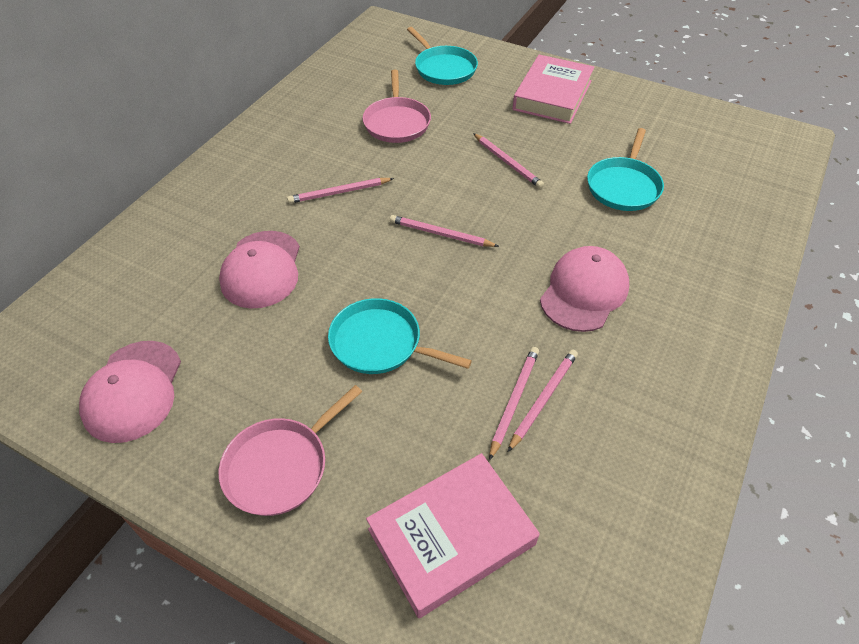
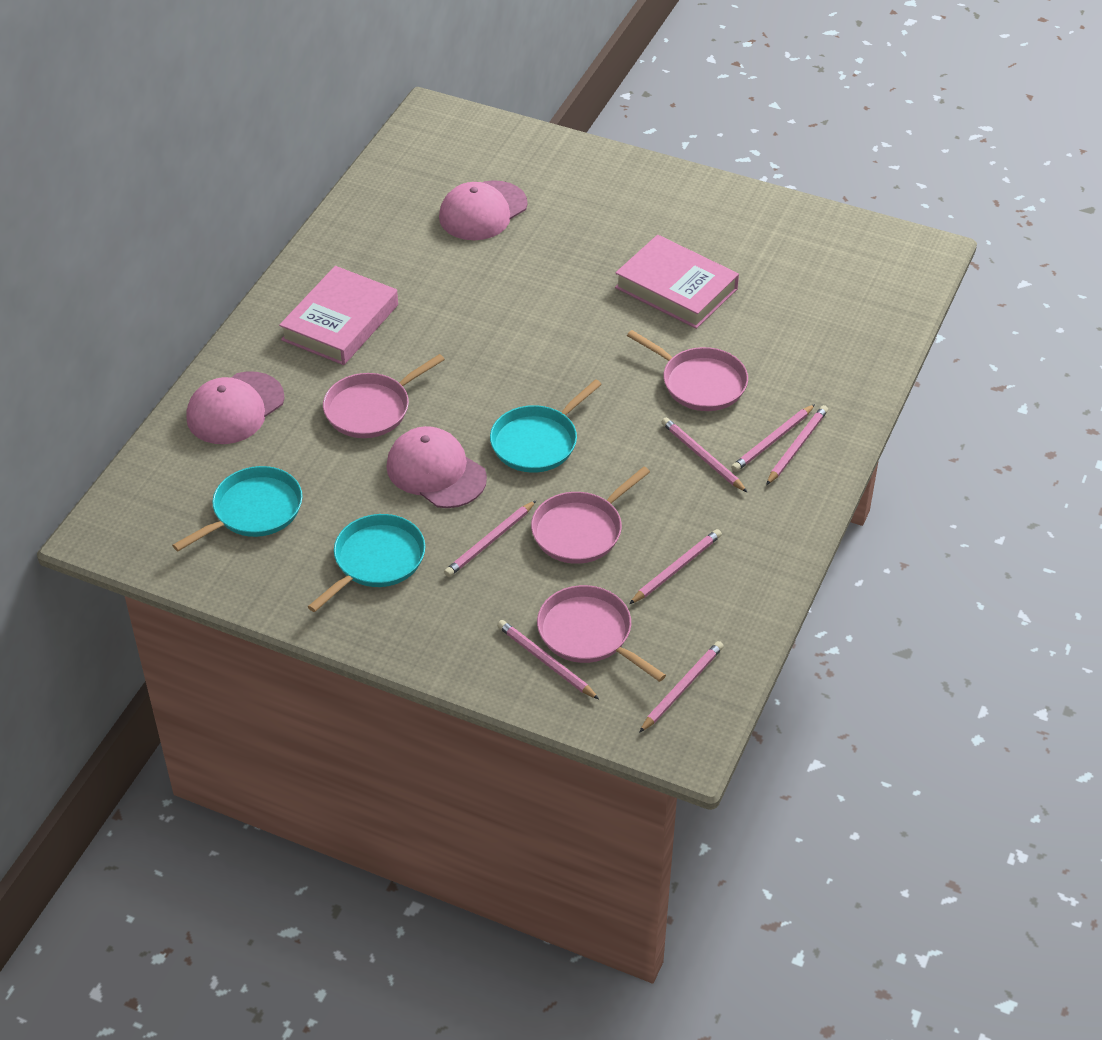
pink pan: [219,385,362,516] [363,70,431,143] = 2 -> [323,354,445,438] [531,466,650,564] [537,585,666,682] [627,330,748,411] = 4
pink pencil: [287,178,394,204] [390,215,499,247] [473,133,544,188] [489,347,539,460] [508,350,578,452] = 5 -> [444,501,536,577] [497,620,599,699] [629,529,722,604] [639,641,724,733] [662,418,748,493] [731,404,815,472] [766,405,828,485] = 7

